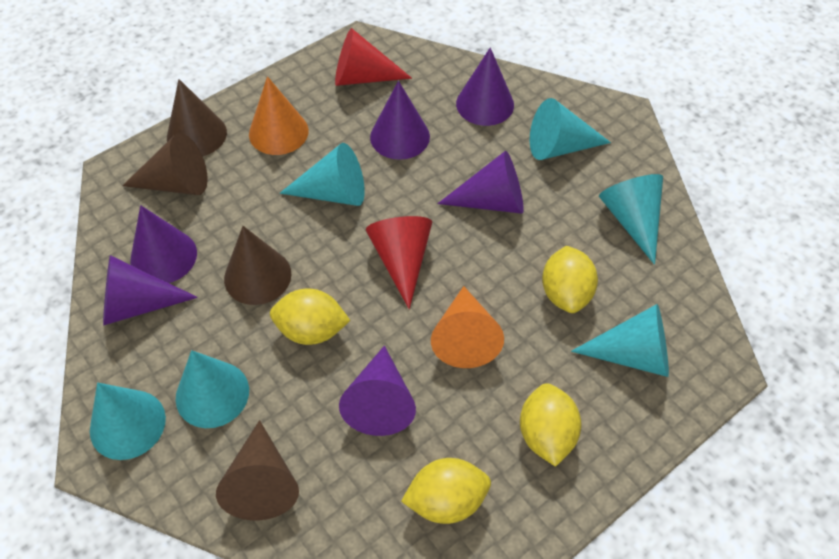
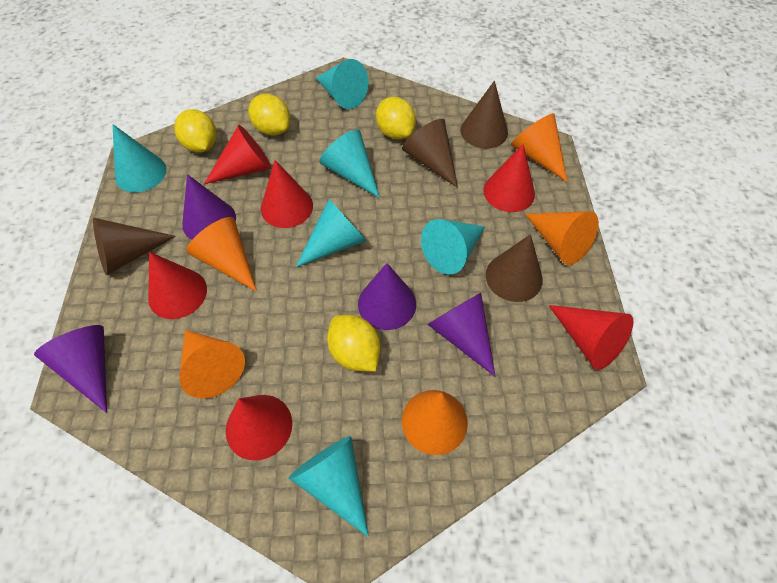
orange cone: [249,76,309,155] [431,286,504,368] = 2 -> [179,330,245,399] [186,217,257,291] [402,390,468,455] [511,113,568,182] [525,211,599,265] = 5
purple cone: [103,255,198,326] [130,205,197,283] [339,346,416,436] [370,81,430,160] [438,151,524,214] [456,47,514,126] = 6 -> [34,325,107,413] [182,174,236,240] [358,263,416,330] [427,293,496,377] = 4
red cone: [335,28,412,86] [366,216,432,309] = 2 -> [148,252,207,319] [204,125,271,184] [226,395,292,460] [261,160,313,228] [483,144,535,212] [548,305,634,370] = 6

